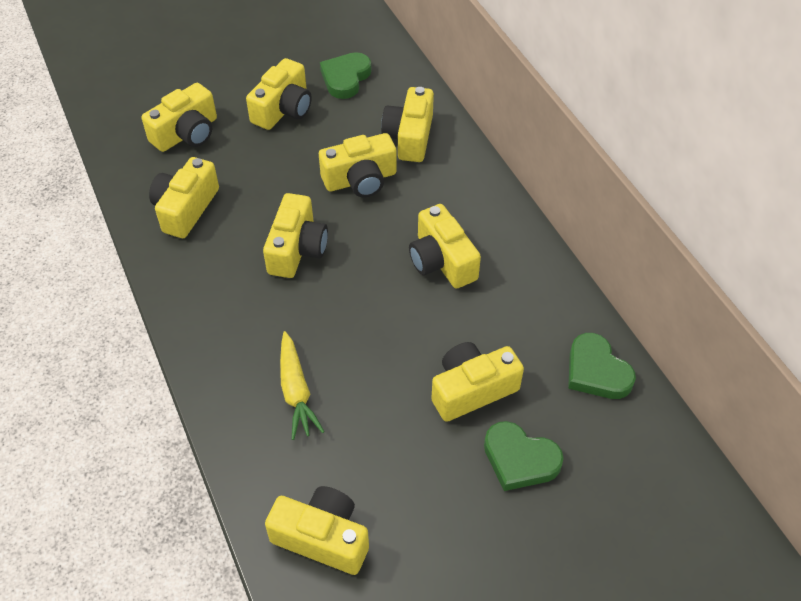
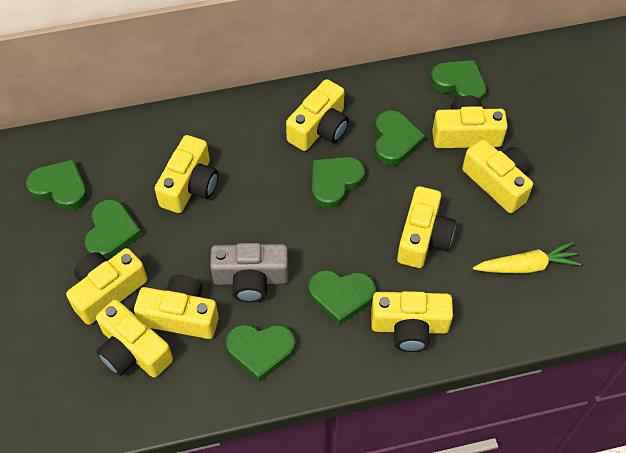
green heart: [320,52,371,99] [484,421,564,491] [568,333,636,399] = 3 -> [26,159,87,211] [85,199,142,260] [226,324,296,382] [308,270,376,325] [312,157,365,209] [375,110,425,166] [430,60,486,101] = 7
grey camera: none = 0 -> [210,243,289,303] = 1

